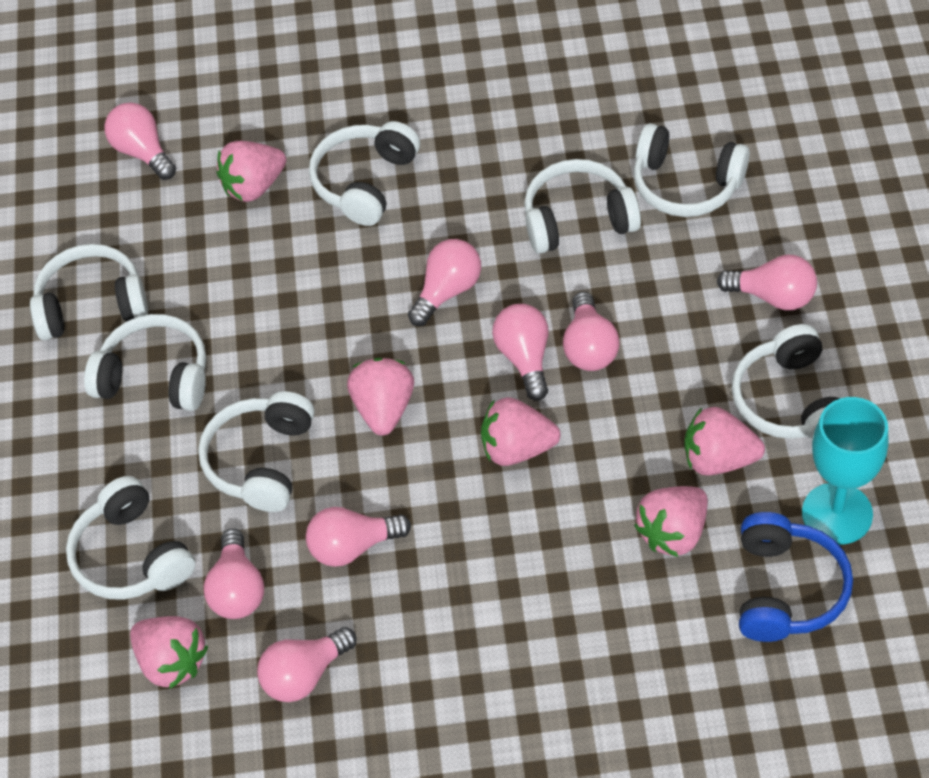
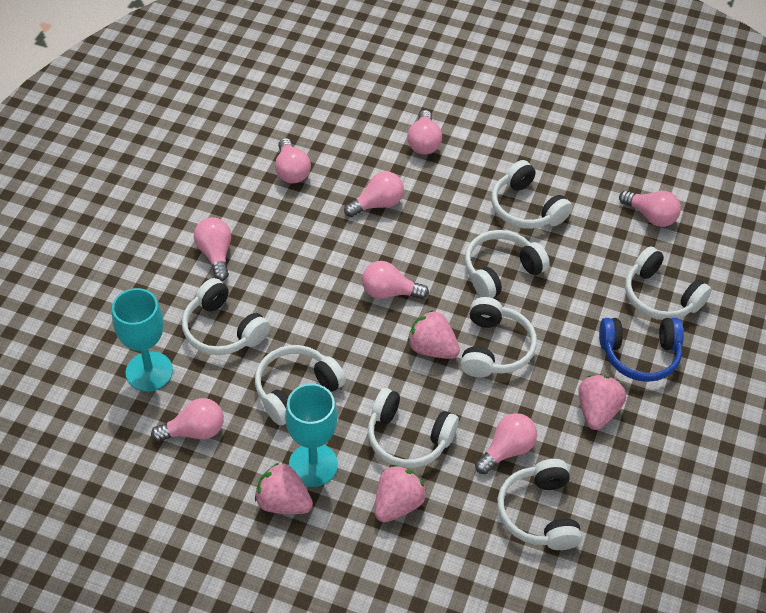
pink strawberry: [130,616,208,689] [216,141,286,202] [347,358,414,436] [481,397,561,466] [634,486,708,557] [684,407,765,476] = 6 -> [255,463,313,514] [375,465,426,522] [408,310,460,359] [578,375,626,430] = 4
turquoise goblet: [802,397,889,545] = 1 -> [112,288,173,392] [285,383,338,487] = 2

